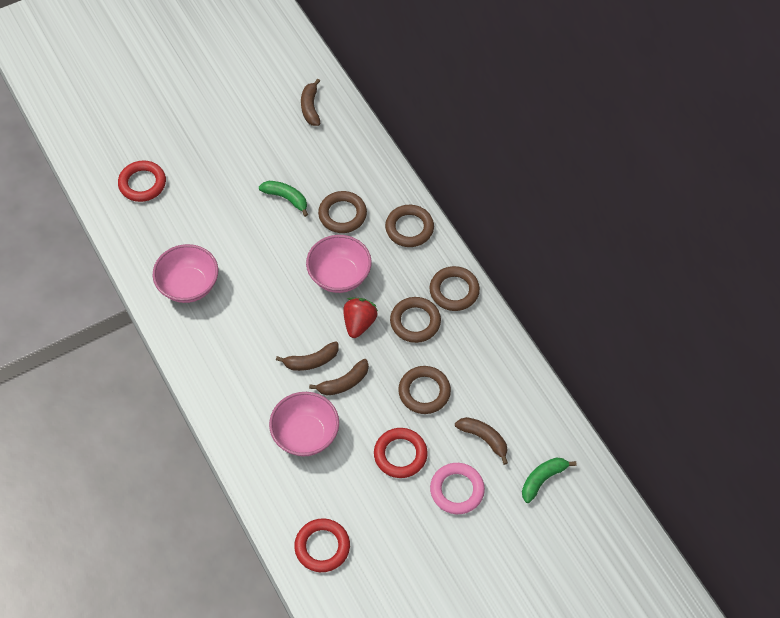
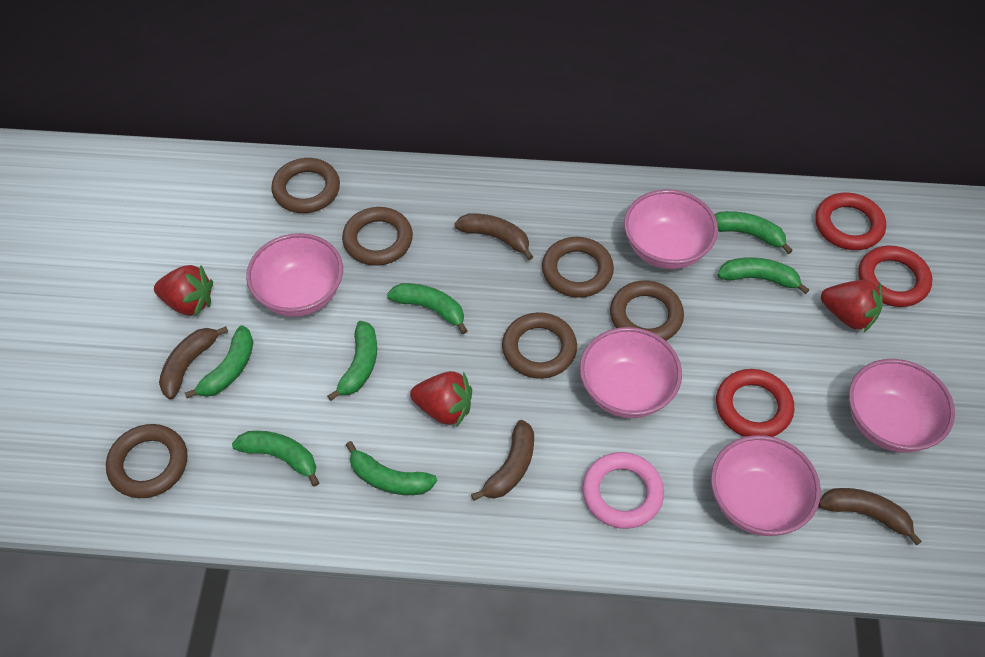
brown ring: [318,191,367,233] [385,205,434,247] [390,297,441,343] [398,366,451,414] [429,266,480,311] = 5 -> [106,424,188,498] [271,158,340,213] [342,207,413,266] [502,312,577,379] [542,237,614,298] [610,281,684,341] = 6
green banana: [259,181,308,217] [522,457,576,503] = 2 -> [185,325,253,398] [232,431,320,487] [328,321,377,401] [346,441,437,495] [387,283,468,334] [714,211,793,254] [718,257,809,294] = 7
pink bowl: [153,244,218,303] [269,392,339,456] [306,235,372,293] = 3 -> [246,233,343,317] [580,327,682,418] [624,189,718,269] [711,435,821,536] [849,359,955,453] = 5
red strawberry: [343,298,378,338] = 1 -> [154,265,213,317] [410,371,472,427] [821,280,883,332] = 3

